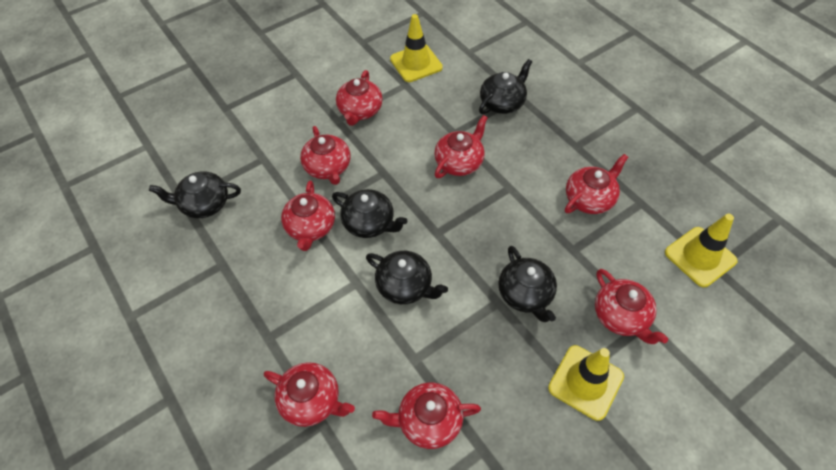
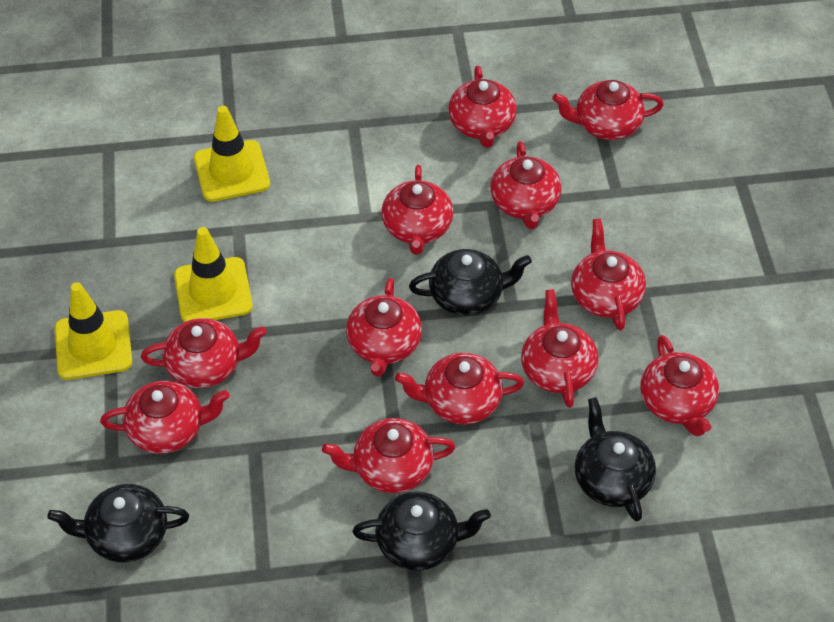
black teapot: [149,171,241,218] [332,189,407,238] [366,251,448,304] [479,59,532,114] [498,246,557,322] = 5 -> [47,484,189,562] [352,492,491,571] [409,249,532,316] [575,397,656,521] = 4
red teapot: [264,362,355,427] [281,181,335,251] [300,126,350,185] [336,70,382,126] [372,383,481,449] [434,115,488,178] [565,154,628,214] [595,269,668,344] = 8 -> [100,381,230,454] [141,318,267,388] [322,418,456,493] [346,278,422,377] [382,165,454,255] [395,353,524,424] [448,66,517,148] [491,141,561,229] [521,289,598,408] [552,80,664,140] [571,219,646,331] [641,335,719,436] = 12

